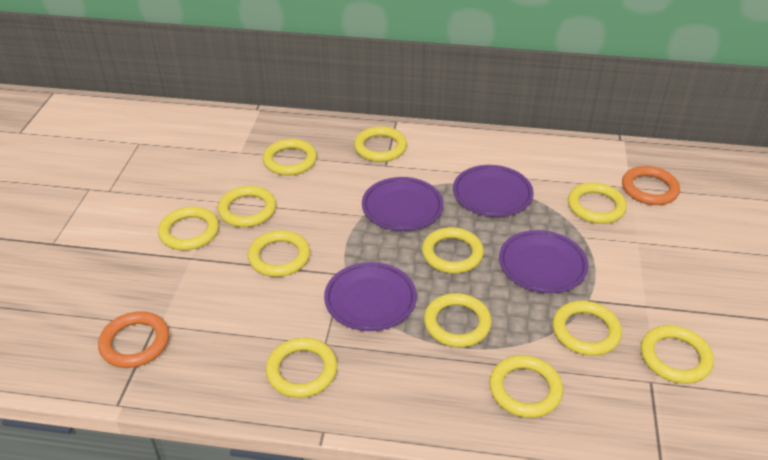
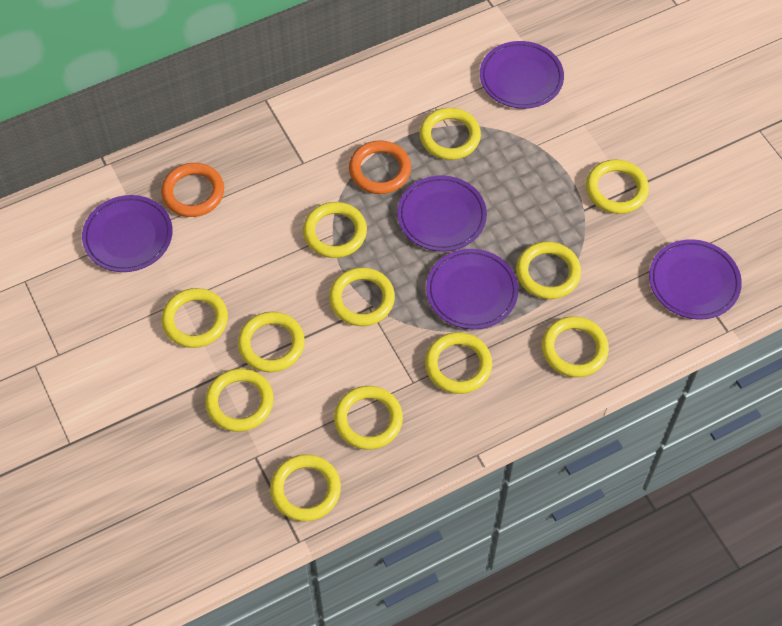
purple plate: [324,262,417,331] [362,177,443,231] [453,165,533,217] [499,230,588,293] = 4 -> [82,195,173,272] [397,175,487,252] [426,249,519,329] [480,41,564,109] [649,239,742,320] = 5

